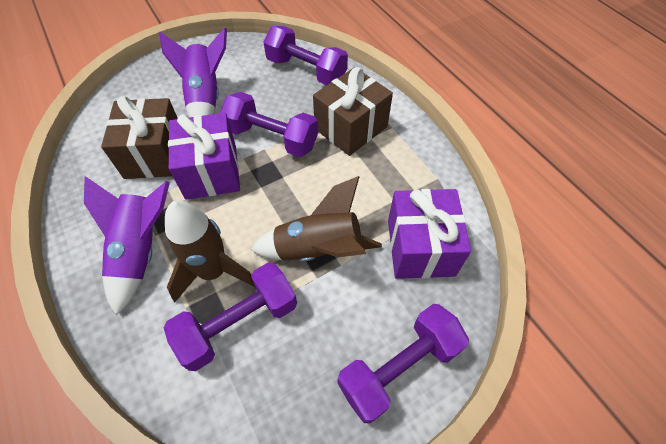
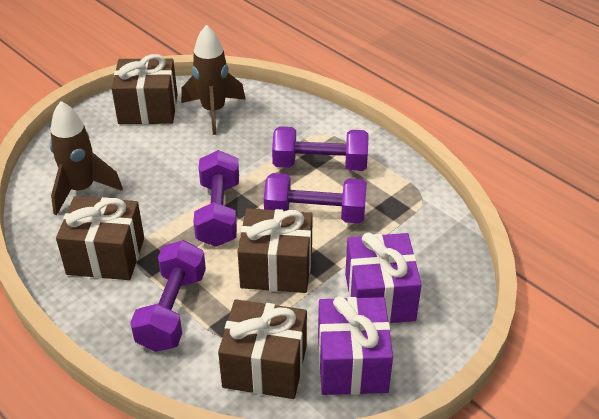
brown gift: [101,96,177,179] [313,67,393,156] = 2 -> [56,196,144,280] [111,54,178,124] [218,299,307,399] [237,208,313,293] = 4
purple rocket: [84,176,170,316] [159,28,227,117] = 2 -> none = 0

